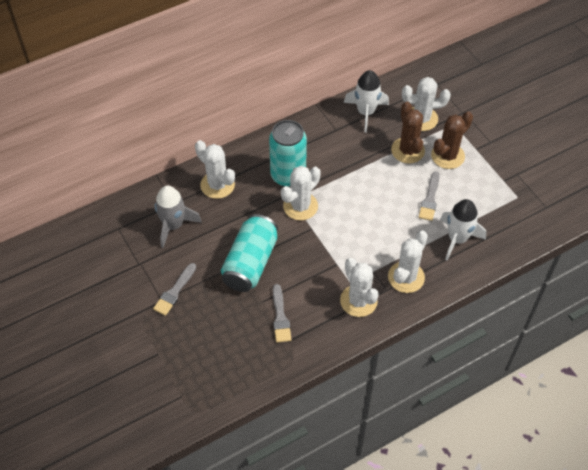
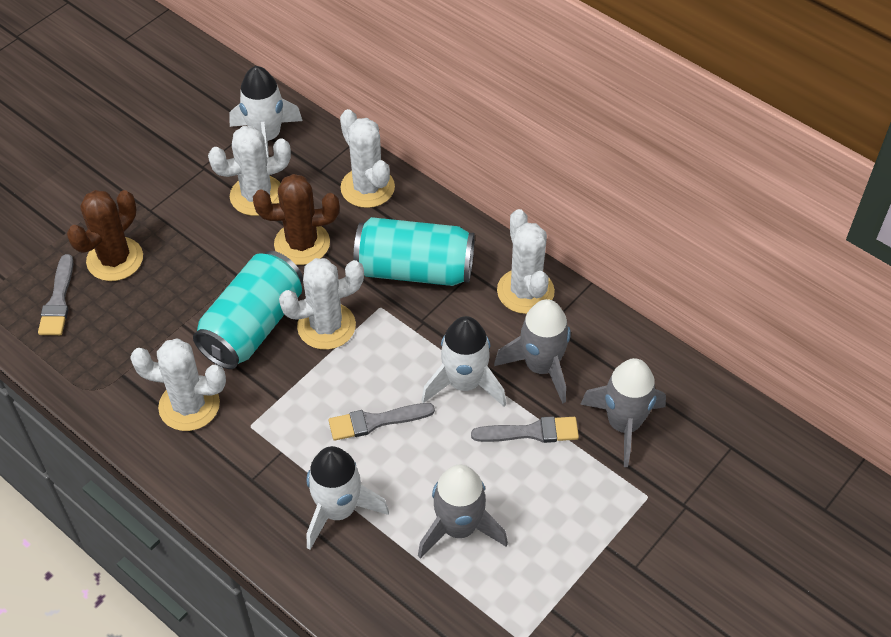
grey rocket: [155,186,202,248] = 1 -> [418,465,508,559] [494,299,571,404] [580,358,666,467] = 3
white rocket: [344,70,389,133] [440,199,486,260] = 2 -> [229,66,303,158] [307,446,389,550] [421,316,506,406] = 3

